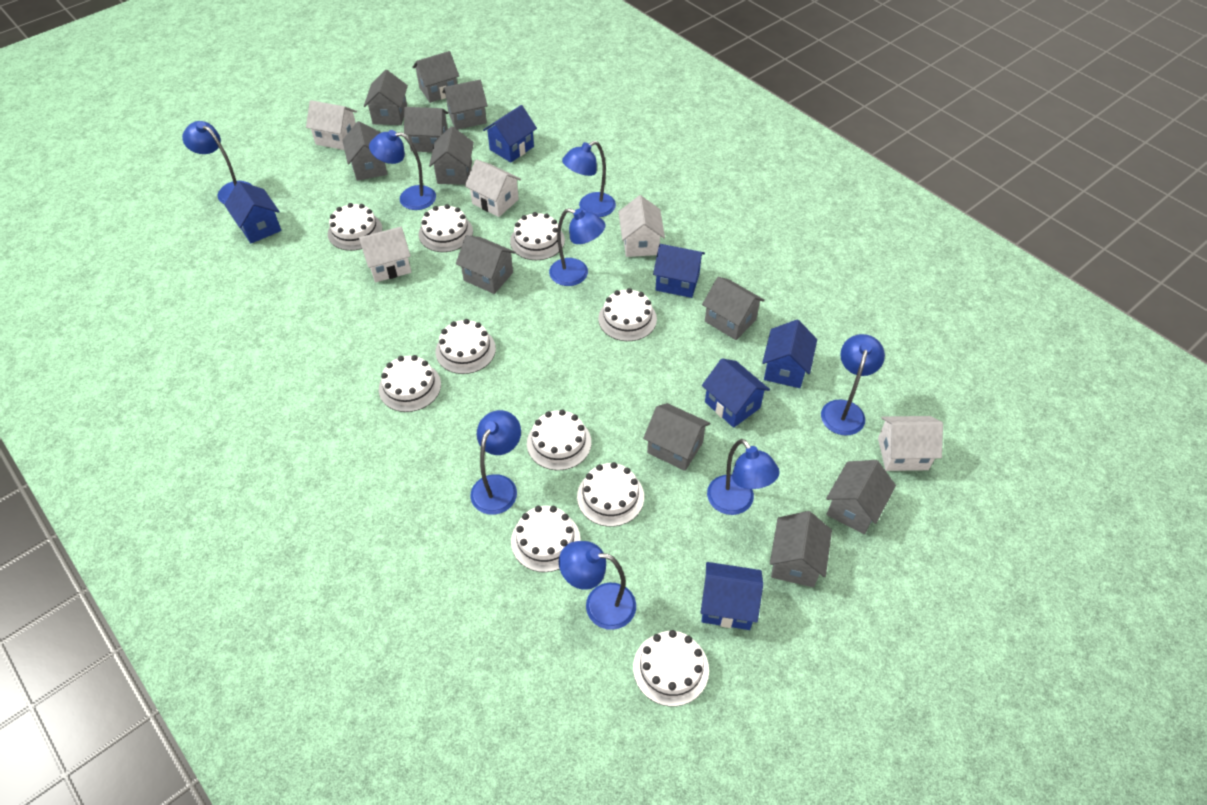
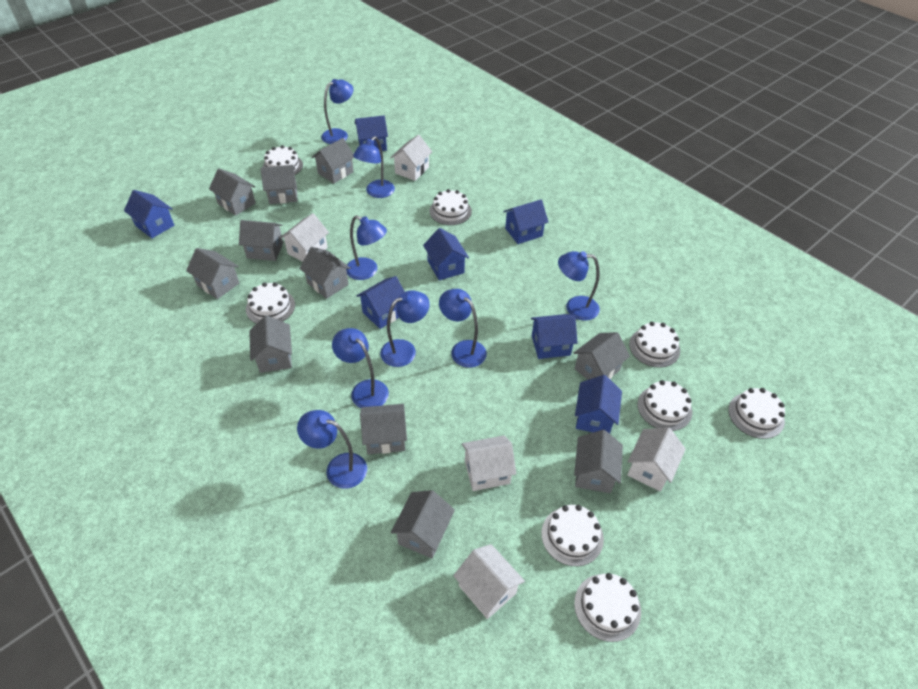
blue house: [224,182,281,243] [483,105,537,162] [653,244,705,298] [700,562,763,630] [702,358,770,428] [762,320,817,388] = 6 -> [124,190,174,238] [355,116,388,151] [356,276,405,329] [423,228,469,280] [503,199,548,244] [531,314,578,359] [575,375,622,434] = 7
white cake: [328,203,383,251] [379,355,441,412] [419,204,473,252] [435,319,496,374] [510,212,565,260] [511,506,581,572] [527,409,591,470] [577,462,644,527] [598,288,657,341] [633,630,709,706] = 10 -> [246,282,295,324] [263,145,303,175] [429,189,472,225] [541,505,604,566] [574,573,641,642] [629,321,680,368] [637,380,692,431] [728,388,785,439] = 8

